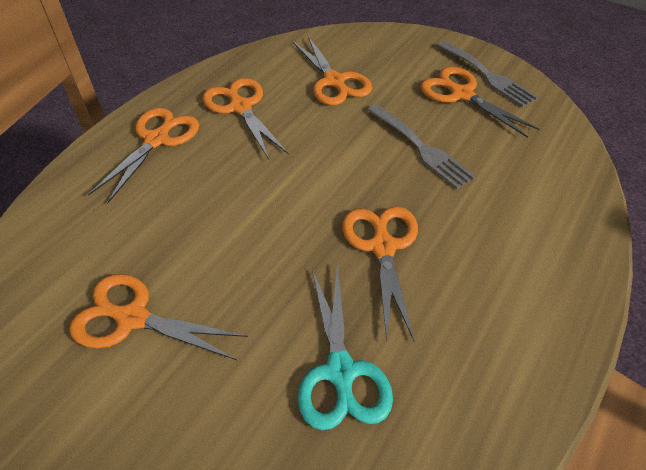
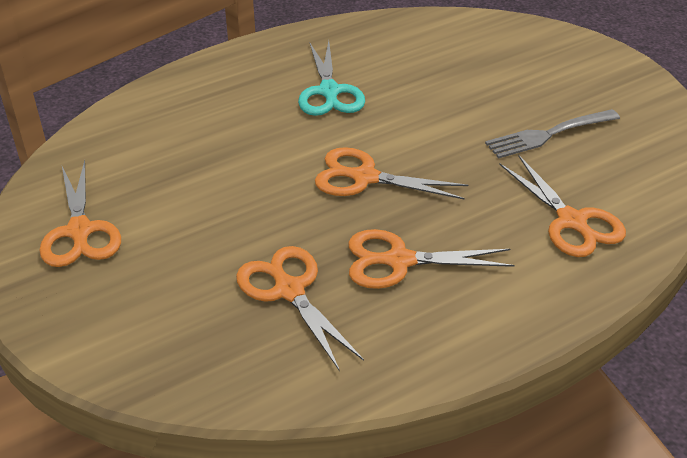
grey fork: [368,104,476,189] [437,41,538,107] = 2 -> [485,109,620,159] = 1
orange scissors: [69,274,248,360] [88,108,199,203] [203,78,288,159] [292,36,372,106] [342,206,418,341] [421,67,540,138] = 6 -> [39,160,121,267] [236,246,364,371] [315,147,468,200] [348,229,514,289] [499,155,626,257] = 5

